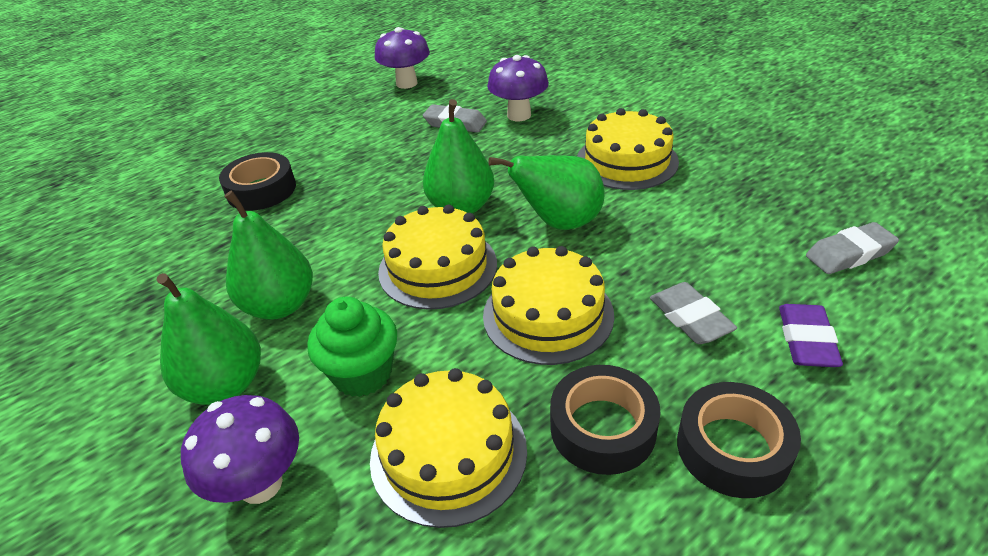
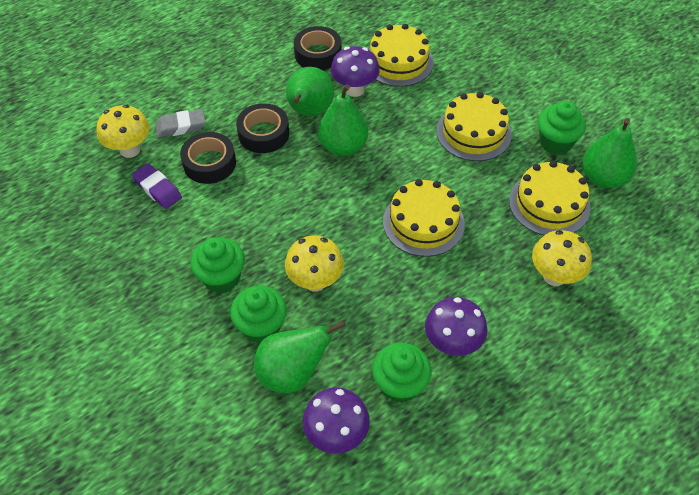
green cupcake: [307,297,397,397] = 1 -> [190,237,245,293] [230,286,287,343] [372,343,431,403] [538,101,586,155] = 4
grey eraser: [423,104,487,133] [650,282,737,344] [806,222,899,274] = 3 -> [155,109,206,138] = 1
yellow mushroom: none = 0 -> [97,105,150,158] [285,236,344,292] [532,230,592,286] = 3

